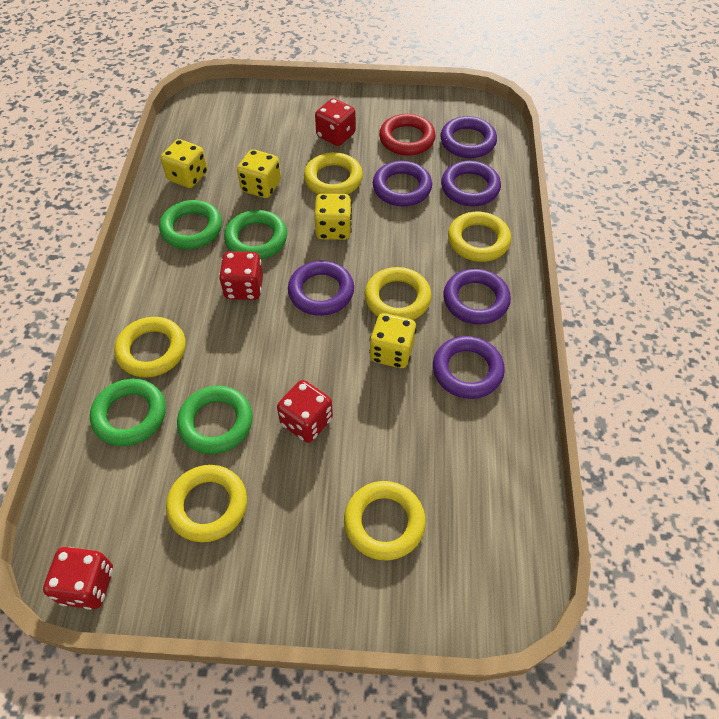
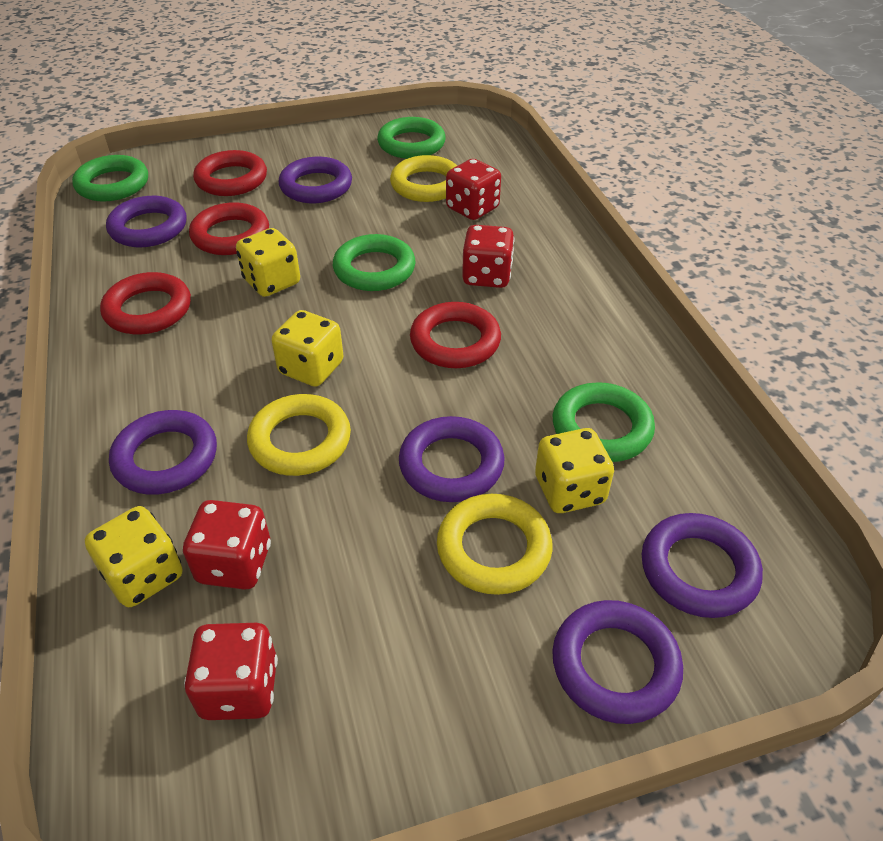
red ring: [379,114,436,156] = 1 -> [100,272,191,334] [189,202,269,255] [193,150,267,196] [410,302,501,368] = 4
yellow ring: [114,317,186,378] [166,465,247,542] [304,152,363,195] [344,481,426,560] [364,267,431,320] [448,212,511,262] = 6 -> [247,394,351,476] [390,155,457,202] [437,494,553,595] = 3

